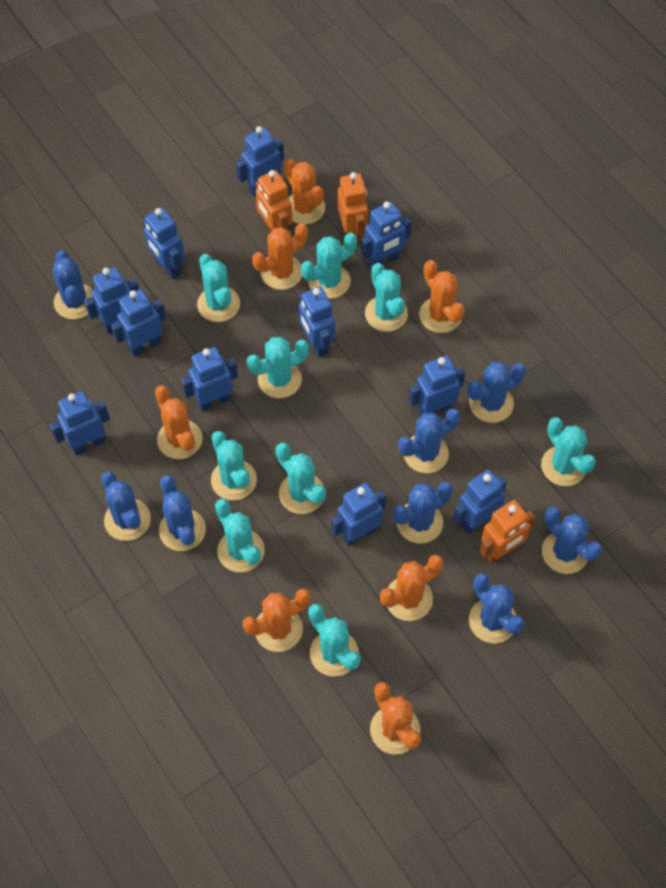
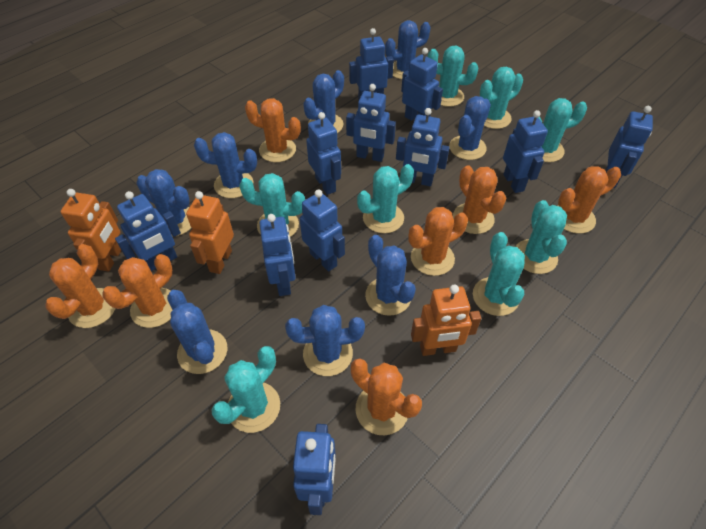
turquoise cactus: [197,254,240,322] [211,431,257,501] [215,499,265,572] [247,337,309,398] [276,443,326,514] [301,233,357,299] [308,604,361,677] [365,263,408,332] [541,417,596,486] = 9 -> [211,346,280,433] [239,173,305,237] [357,164,414,233] [427,46,478,107] [473,232,525,316] [480,67,523,129] [515,200,567,274] [538,98,587,162] = 8

